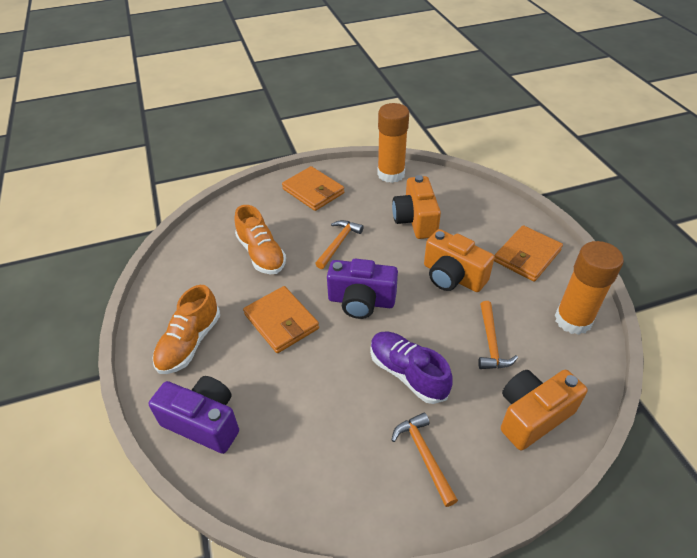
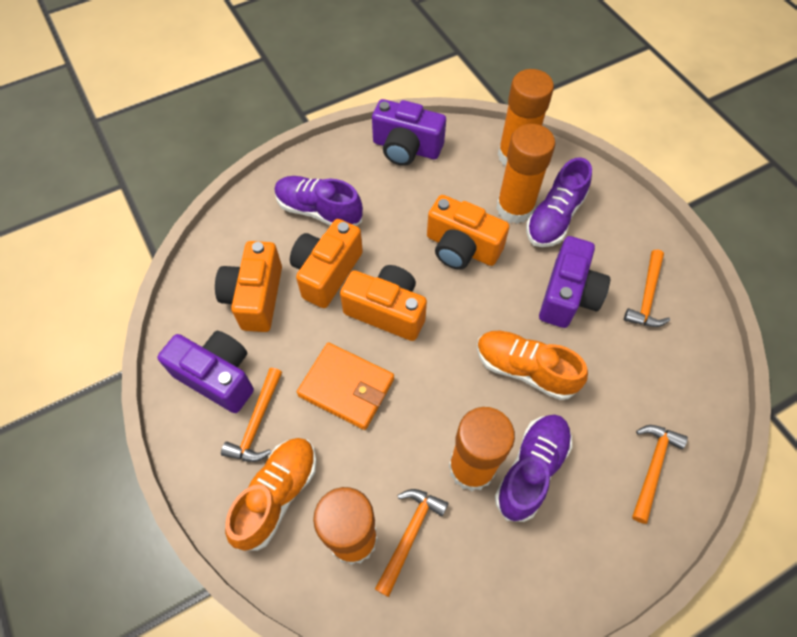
orange camera: [392,175,441,239] [424,229,495,292] [501,370,588,450] = 3 -> [215,241,282,332] [290,219,363,308] [340,265,427,341] [427,195,510,270] = 4
orange glue stick: [377,103,409,183] [555,241,624,335] = 2 -> [313,487,378,565] [449,407,515,491] [496,124,555,224] [498,69,554,166] = 4
orange hammer: [315,220,363,269] [391,412,458,507] [478,301,518,369] = 3 -> [221,368,282,462] [375,489,449,597] [624,250,670,327] [632,425,688,524] = 4
orange wallet: [243,286,319,353] [282,166,344,211] [494,225,563,282] = 3 -> [297,342,394,430] = 1
purple camera: [149,376,239,454] [327,259,398,319] = 2 -> [157,331,254,413] [372,99,446,166] [539,236,610,328] = 3
purple shoe: [370,332,453,404] = 1 -> [275,176,363,226] [495,415,572,522] [526,157,592,247] = 3

